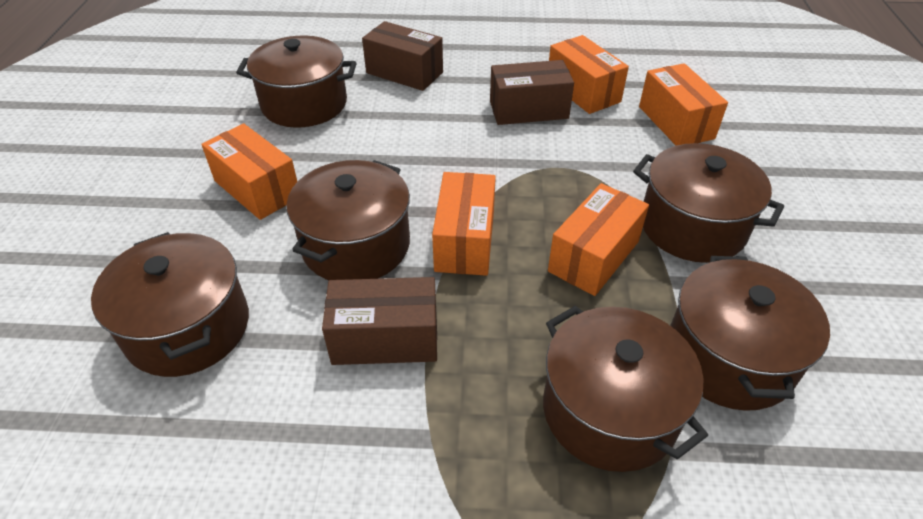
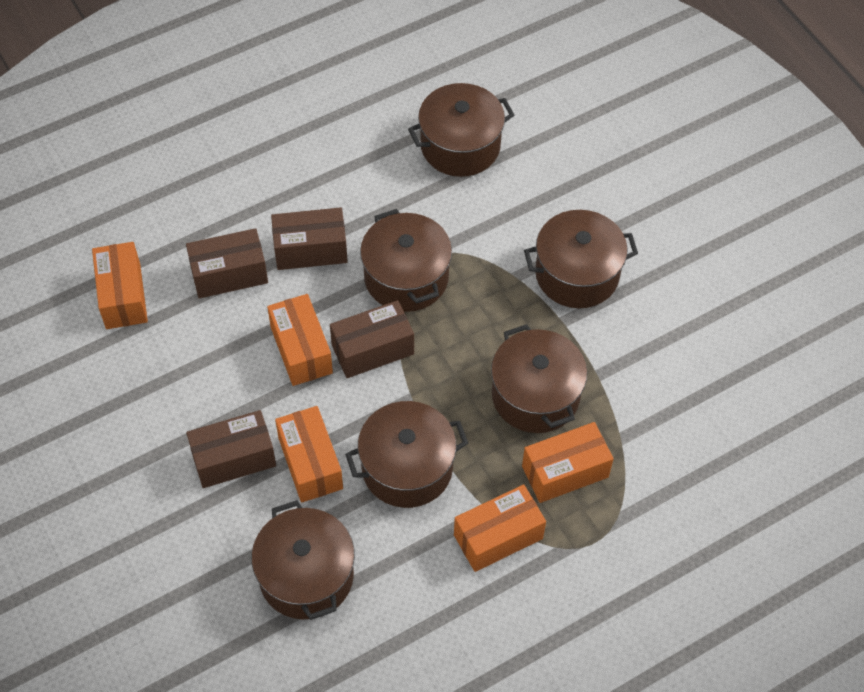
brown box: [322,277,437,365] [362,21,443,91] [490,60,574,125] = 3 -> [186,228,268,298] [186,410,276,488] [271,207,348,270] [330,300,414,378] = 4

